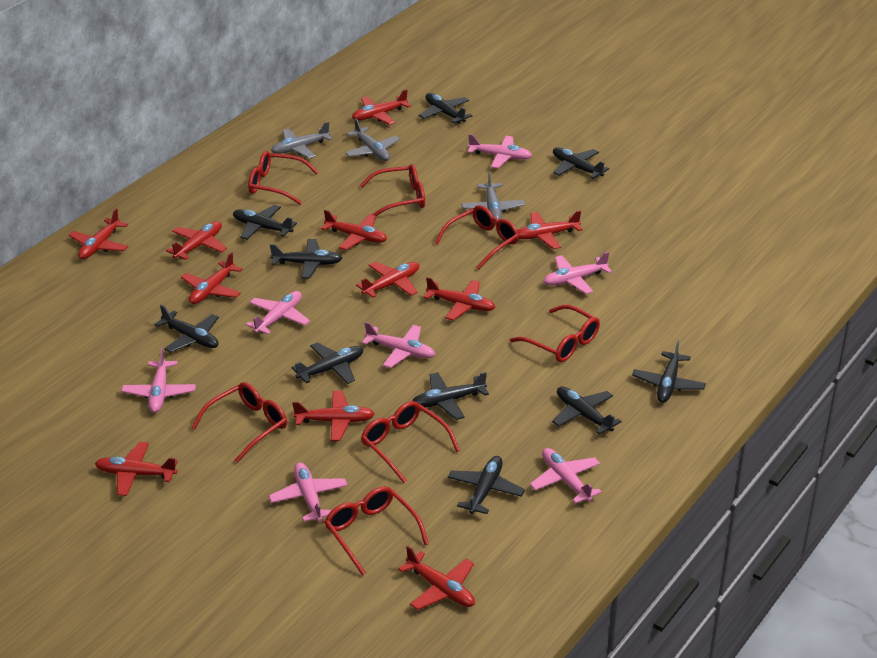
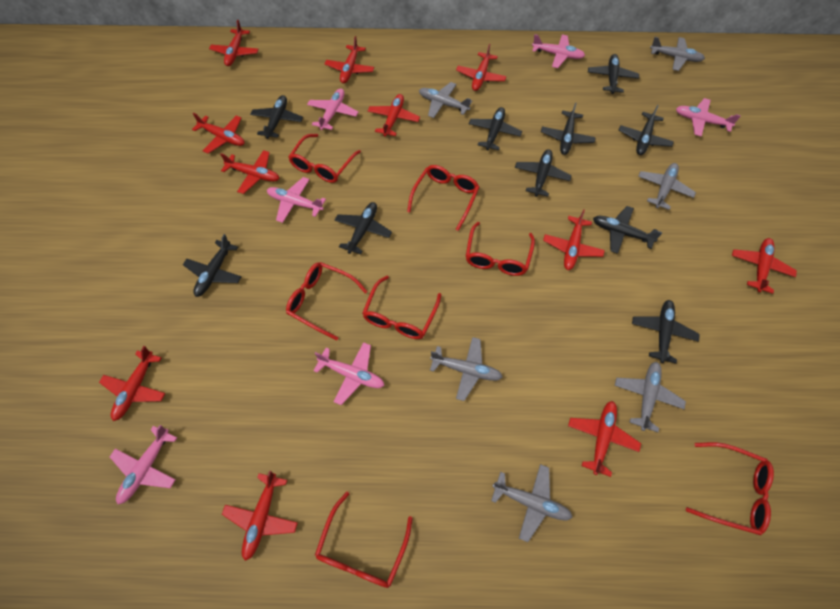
grey plane: [271,122,333,159] [345,118,400,161] [461,172,525,223] = 3 -> [419,82,472,118] [430,337,503,401] [491,464,572,542] [615,362,686,432] [638,163,696,210] [650,37,705,71] = 6
pink plane: [121,348,196,413] [246,291,310,334] [269,462,348,522] [362,322,435,368] [468,134,532,168] [530,448,602,504] [543,252,612,294] = 7 -> [110,425,177,505] [267,177,326,223] [307,88,358,130] [314,342,384,405] [532,34,585,68] [676,98,741,136] = 6

